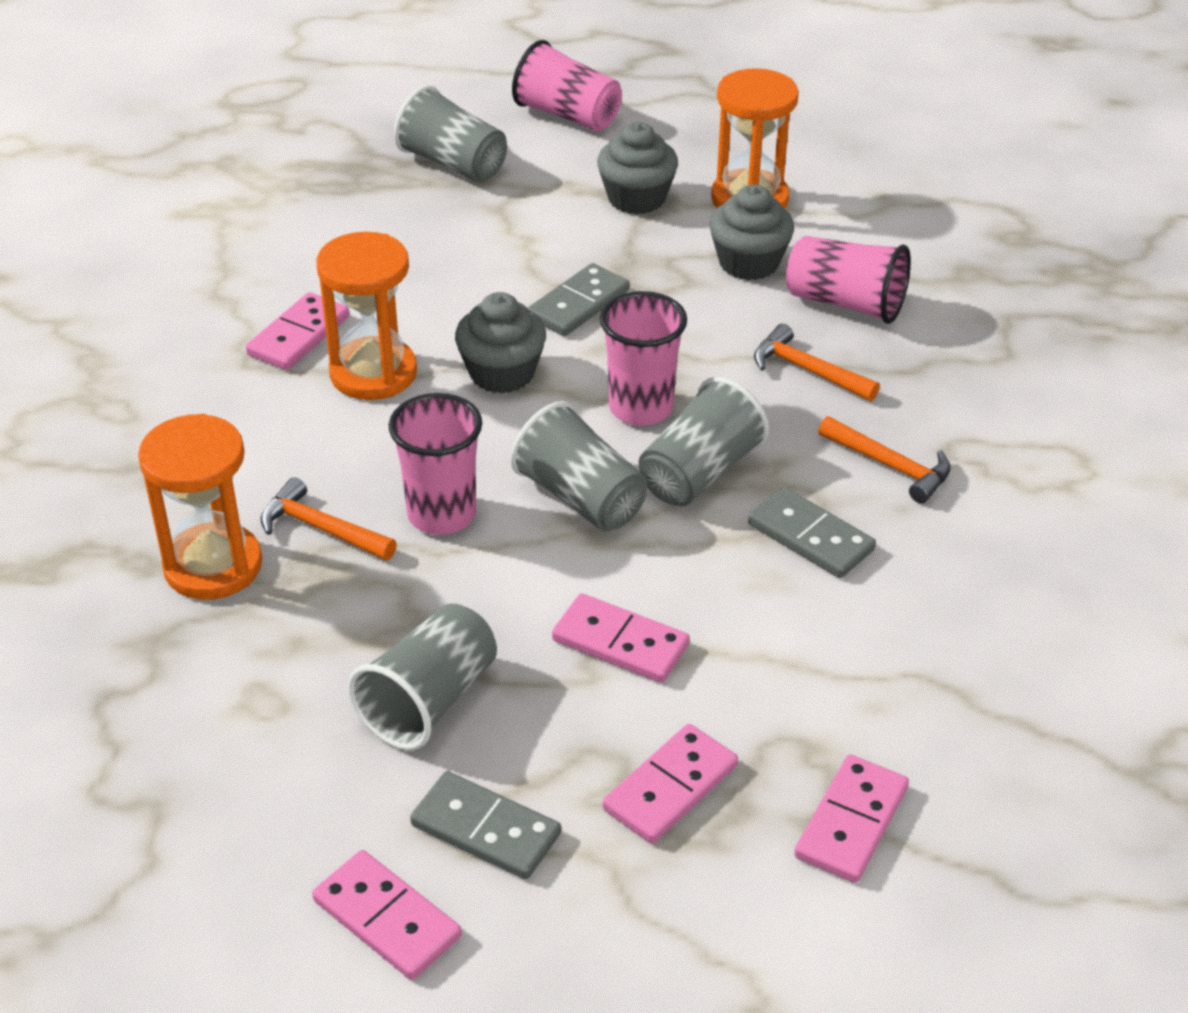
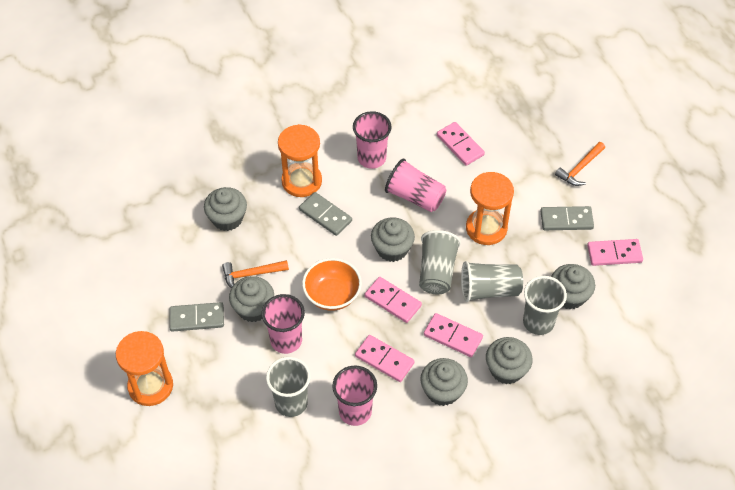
grey cupcake: [455,292,546,393] [597,122,678,214] [710,185,794,280] = 3 -> [204,187,247,231] [229,276,274,322] [371,217,415,262] [420,358,468,406] [486,337,533,384] [551,264,595,309] = 6
orange bowl: none = 0 -> [302,258,362,311] = 1
orange hammer: [261,477,397,561] [754,324,880,401] [818,416,951,503] = 3 -> [222,260,289,288] [555,142,605,186] = 2

